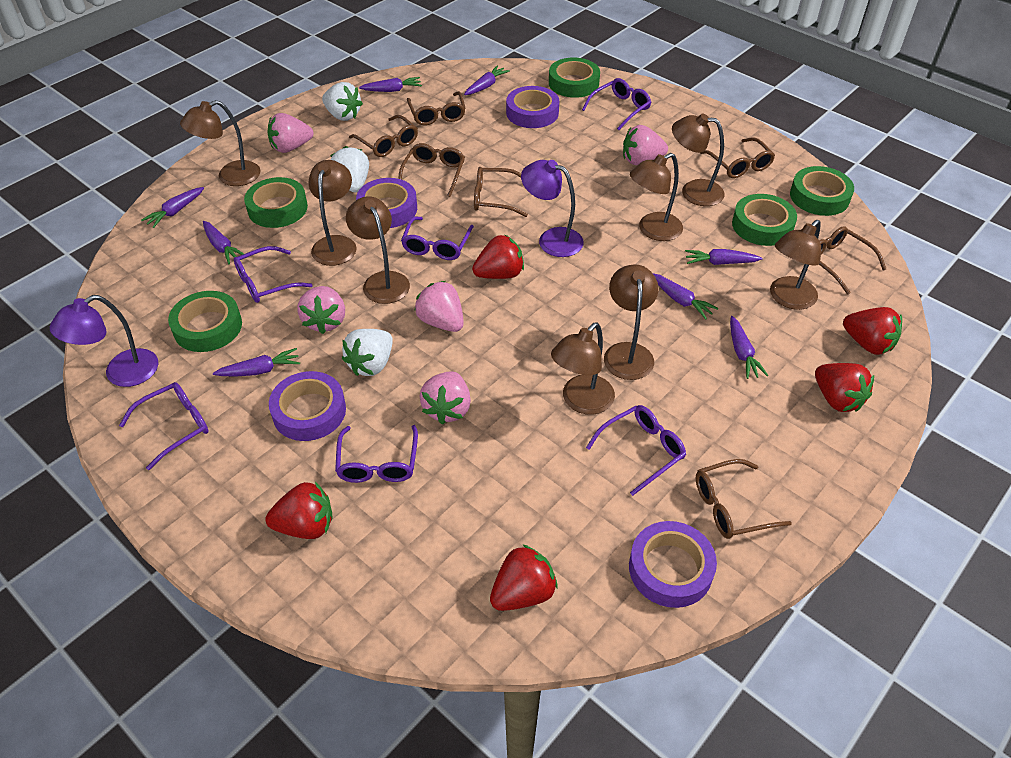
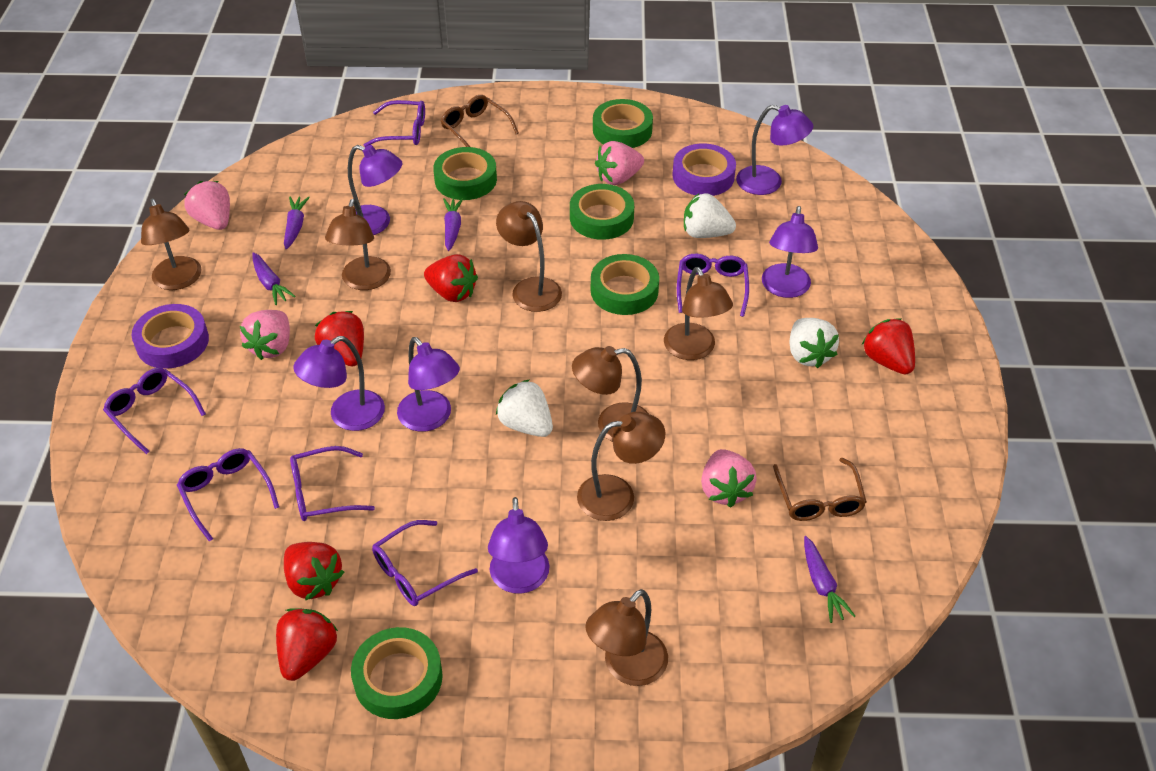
brown glasses: [349,115,418,157] [399,143,465,197] [407,92,466,125] [474,167,528,217] [696,459,792,539] [701,137,775,178] [819,226,886,295] = 7 -> [441,95,519,147] [773,458,867,521] = 2
brown lamp: [180,100,260,186] [309,160,356,266] [346,196,410,304] [551,322,615,415] [604,264,659,380] [630,153,683,241] [672,114,725,206] [770,220,821,310] = 8 -> [141,199,202,290] [325,199,391,290] [496,201,562,312] [572,346,649,442] [577,412,665,521] [585,589,668,686] [664,267,733,360] = 7
pink strawberry: [268,113,313,153] [297,286,345,334] [414,281,464,332] [419,372,471,425] [623,125,668,165] = 5 -> [184,181,230,230] [240,310,290,360] [595,141,644,185] [701,449,757,508] = 4
purple carrot: [141,187,204,228] [203,221,244,264] [213,348,300,376] [359,77,422,92] [464,65,510,95] [653,273,719,320] [685,249,763,265] [730,316,769,379] = 8 -> [252,252,296,305] [284,196,310,250] [443,198,464,251] [804,536,855,623] = 4
purple lamp: [50,295,159,387] [521,160,584,257] = 2 -> [293,336,385,431] [348,145,402,235] [397,337,460,432] [488,497,549,594] [736,105,813,195] [762,206,818,298] = 6
purple tape: [269,371,346,441] [356,178,417,228] [506,86,559,128] [629,521,717,608] = 4 -> [132,304,209,369] [673,143,736,196] = 2

